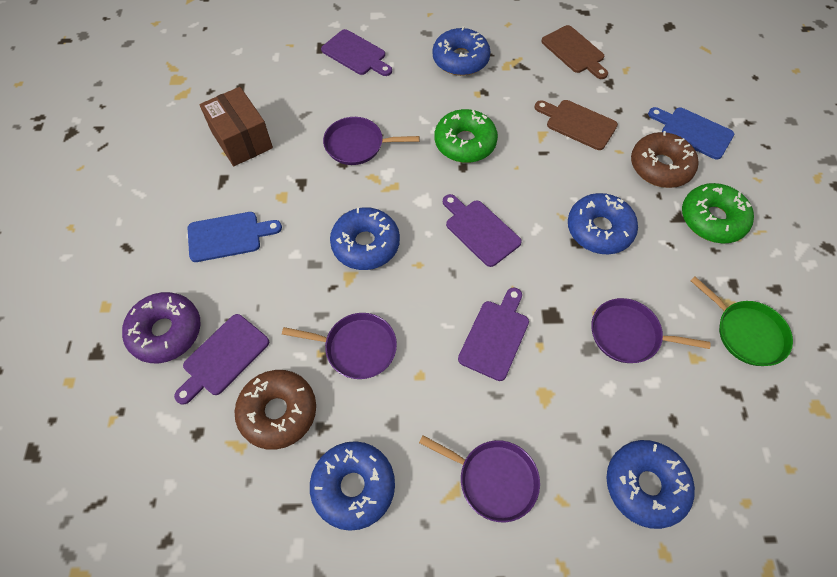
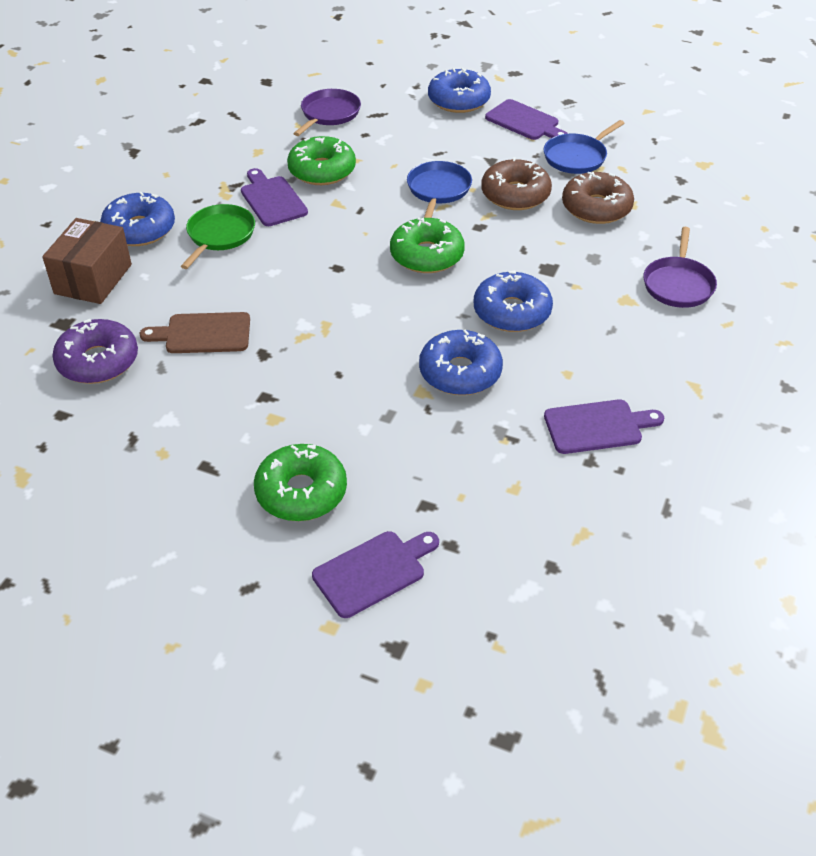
blue cutting board: [188,212,282,262] [648,107,734,160] = 2 -> none = 0
blue donut: [310,441,395,531] [330,207,400,270] [432,26,491,76] [568,193,638,254] [606,440,695,529] = 5 -> [100,192,175,246] [419,330,503,395] [428,68,491,113] [474,270,553,332] = 4
blue pan: none = 0 -> [407,161,472,218] [544,120,625,174] = 2
brown cutting board: [535,100,618,150] [541,25,608,79] = 2 -> [140,312,250,353] = 1
green donut: [435,109,498,163] [682,183,754,243] = 2 -> [254,444,347,521] [287,136,356,185] [390,217,465,273] = 3
purple pan: [282,313,397,379] [323,117,420,165] [419,435,540,522] [591,298,711,363] = 4 -> [293,89,361,136] [643,227,717,308] = 2

